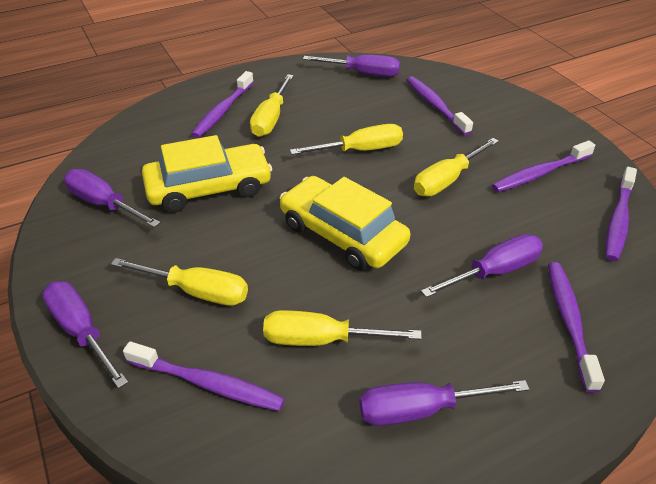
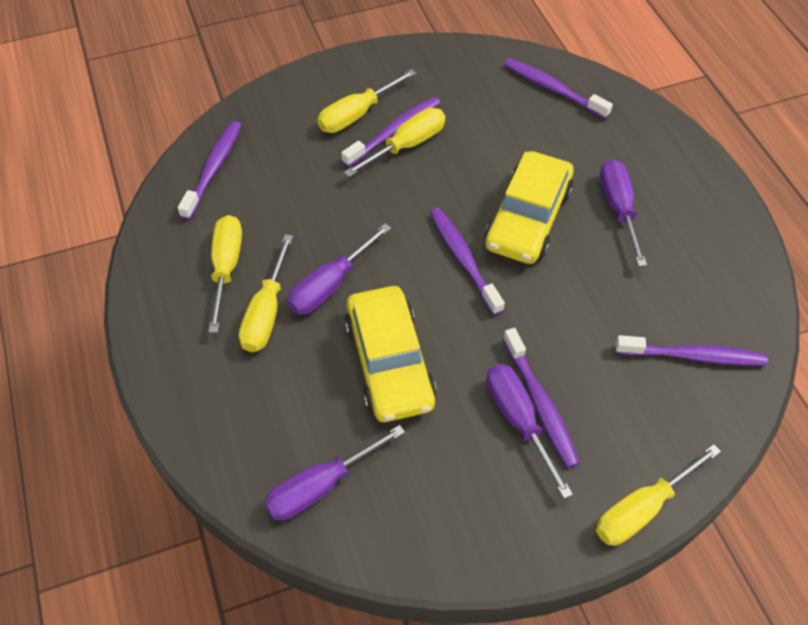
purple screwdriver: [42,281,128,389] [64,169,160,228] [303,55,400,77] [359,380,530,426] [421,234,543,298] = 5 -> [264,425,405,520] [287,223,391,315] [487,364,573,499] [600,159,647,267] = 4

